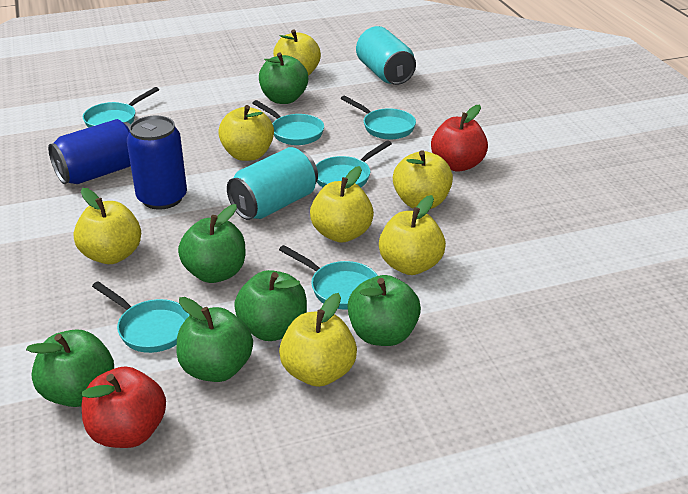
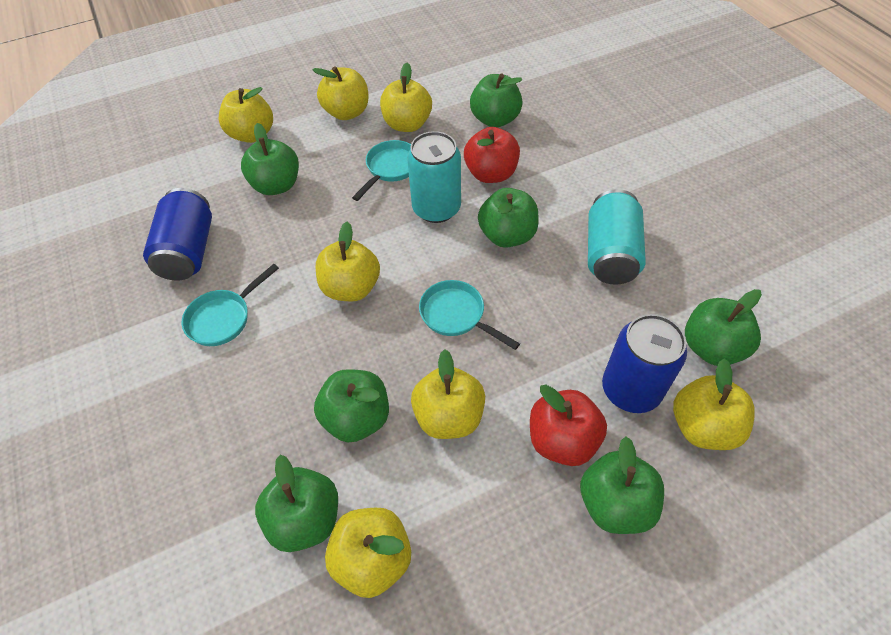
green apple: [26,330,114,407] [176,297,253,382] [178,204,245,283] [234,270,307,341] [259,52,308,104] [347,275,421,346] = 6 -> [241,123,299,195] [255,455,338,552] [314,369,389,442] [470,73,523,128] [478,188,539,248] [580,437,664,534] [685,289,762,366] = 7
turquoise pan: [83,87,159,128] [92,281,190,353] [252,100,324,145] [279,245,378,310] [316,140,392,187] [341,96,416,139] = 6 -> [182,264,279,346] [352,140,411,201] [419,280,520,350] = 3

